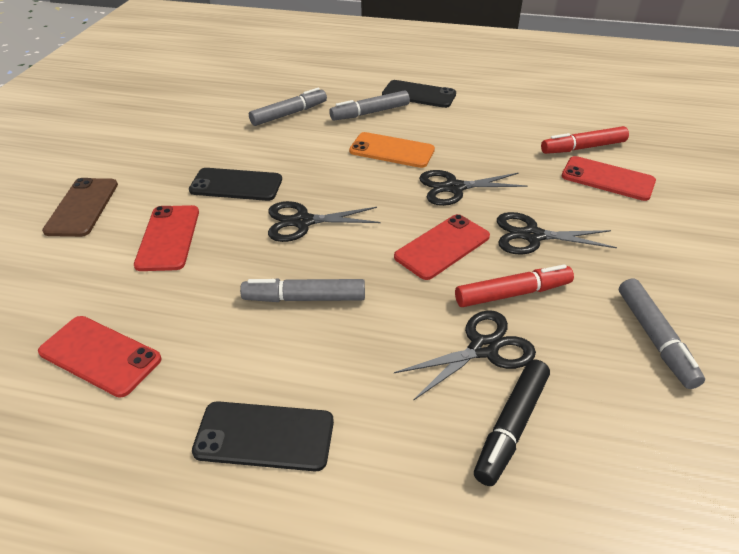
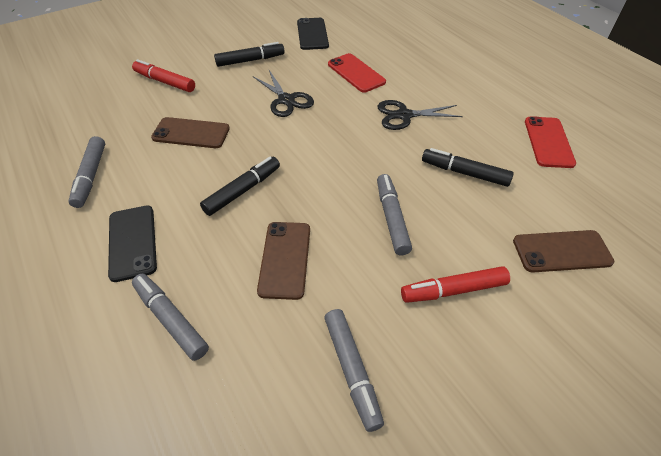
black marker: [474,360,550,486] = 1 -> [200,157,280,216] [214,42,285,67] [422,148,514,187] = 3
black phone: [189,168,282,201] [192,401,334,471] [382,80,456,108] = 3 -> [108,205,157,282] [297,18,329,50] = 2
black scissors: [268,201,380,242] [394,310,536,400] [419,170,527,206] [497,212,617,255] = 4 -> [253,70,314,117] [377,100,463,130] = 2
brown phone: [42,178,118,237] = 1 -> [151,117,230,148] [257,222,310,300] [513,230,614,272] = 3
orange phone: [349,132,435,168] = 1 -> none = 0
red phone: [38,316,162,398] [134,205,199,271] [394,214,490,280] [562,156,656,201] = 4 -> [328,53,386,93] [525,116,576,168] = 2

